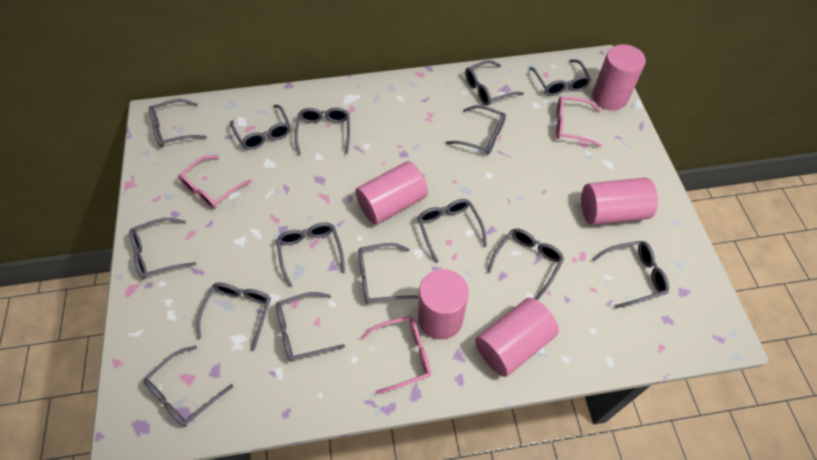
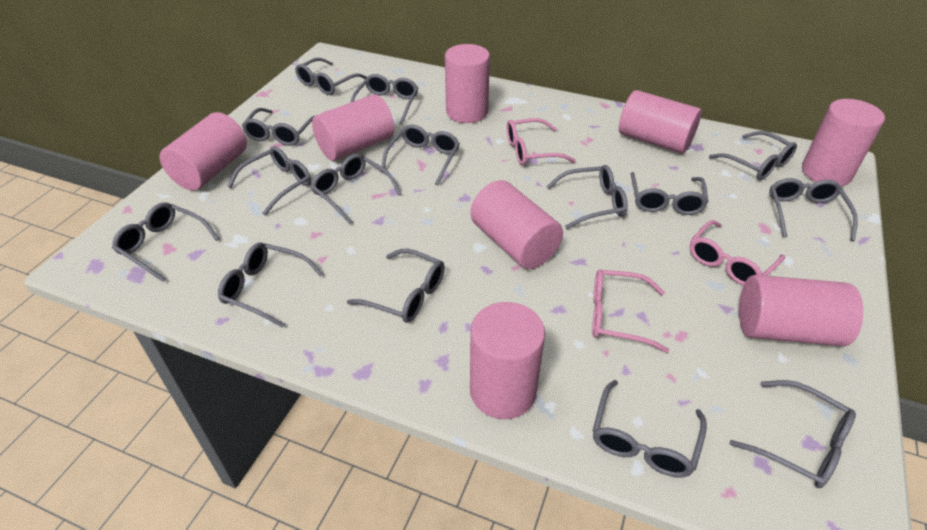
pink cylinder: [355,161,428,225] [418,269,469,340] [475,298,559,377] [581,178,658,225] [592,44,646,110] = 5 -> [160,112,247,191] [312,94,394,161] [445,44,490,123] [470,180,563,269] [470,302,545,419] [619,90,701,154] [739,275,863,346] [802,99,885,186] = 8

